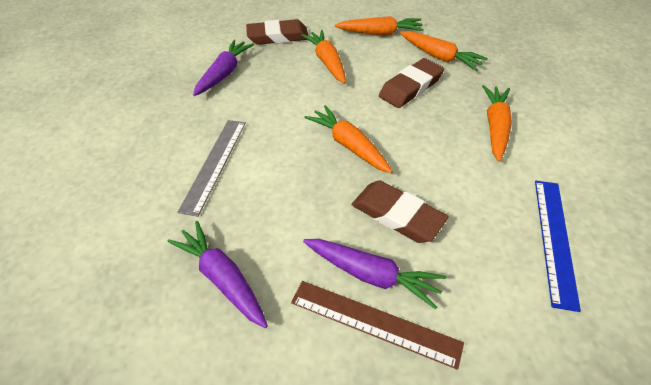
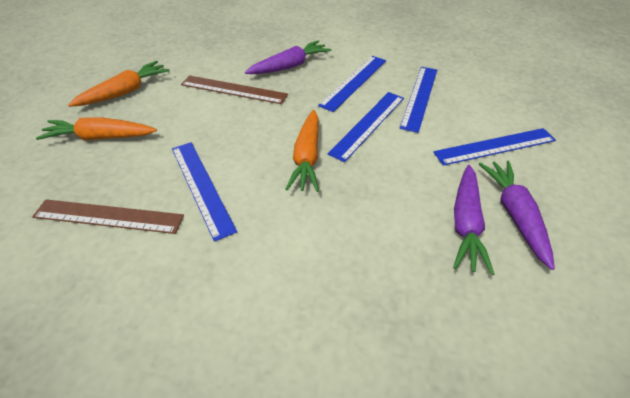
blue ruler: [535,181,581,312] = 1 -> [172,142,237,242] [318,56,386,112] [328,92,404,162] [400,67,437,133] [433,128,556,166] = 5
brown eraser: [246,19,308,45] [352,180,449,243] [379,58,444,108] = 3 -> none = 0
brown ruler: [291,281,464,370] = 1 -> [32,199,184,234] [181,75,288,104] = 2
grey ruler: [177,120,246,217] = 1 -> none = 0
orange carrot: [301,30,346,84] [304,105,393,173] [335,16,424,35] [400,31,488,71] [482,85,512,162] = 5 -> [36,117,157,140] [68,61,170,107] [286,110,319,192] = 3

